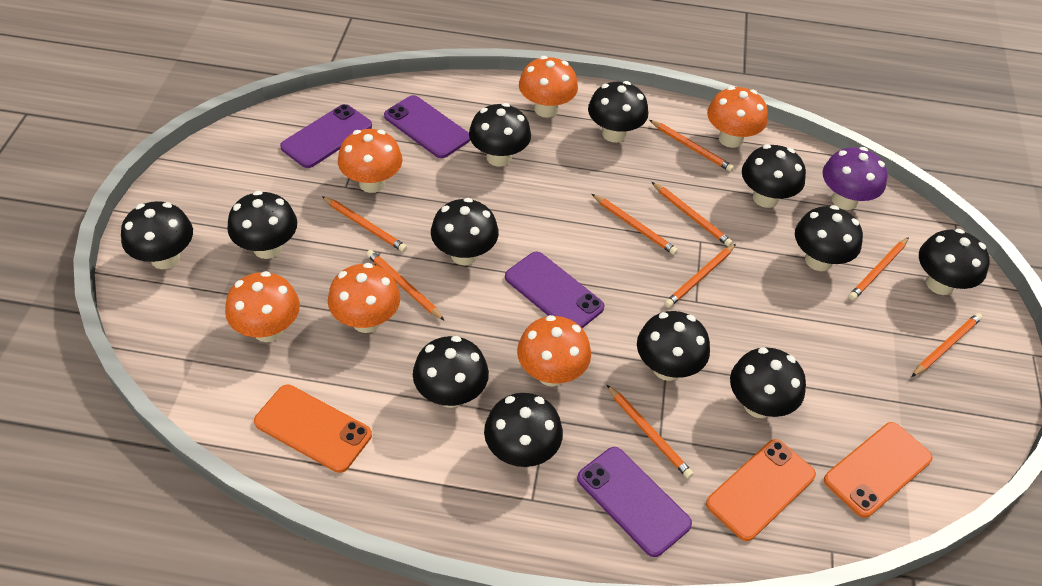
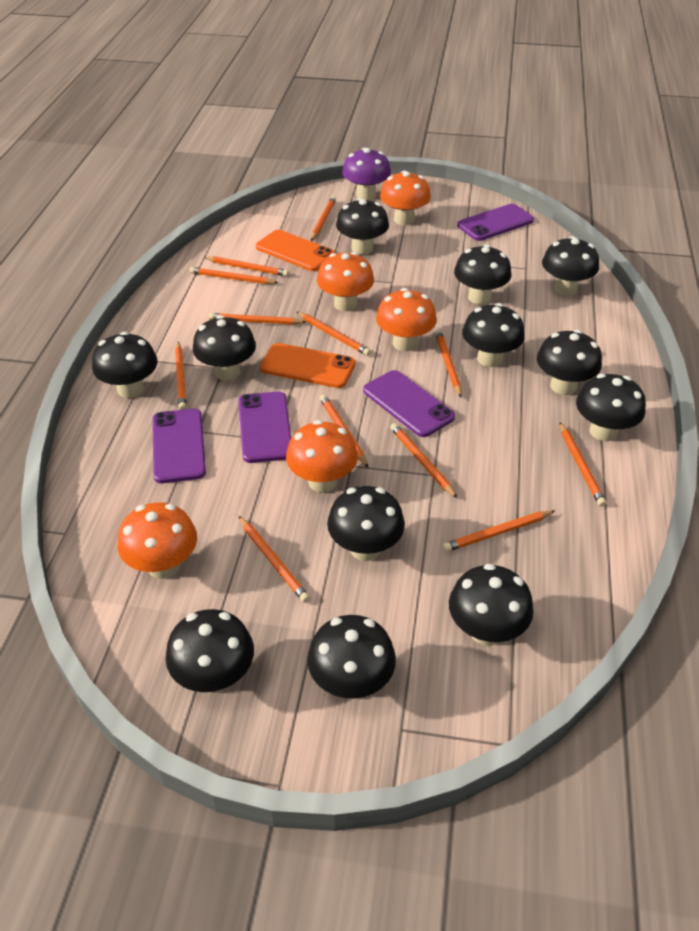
orange mushroom: [225,271,300,342] [328,263,400,333] [338,129,403,193] [517,315,591,387] [519,56,578,118] [707,86,768,148] = 6 -> [118,502,197,579] [286,420,358,493] [317,252,374,311] [376,288,437,351] [380,171,431,225] = 5
orange pencil: [322,196,407,252] [366,250,445,321] [592,194,678,255] [607,385,693,479] [649,120,734,172] [652,182,733,247] [665,244,736,308] [848,237,909,300] [912,313,982,377] = 9 -> [175,342,186,410] [189,267,278,284] [203,256,289,276] [208,313,306,325] [239,516,310,603] [297,312,371,356] [311,196,336,241] [320,394,368,468] [390,423,457,498] [435,330,462,397] [443,510,555,552] [560,422,606,507] = 12
orange phone: [254,385,372,473] [706,439,816,541] [824,422,932,518] = 3 -> [256,230,335,271] [260,343,355,388] = 2

